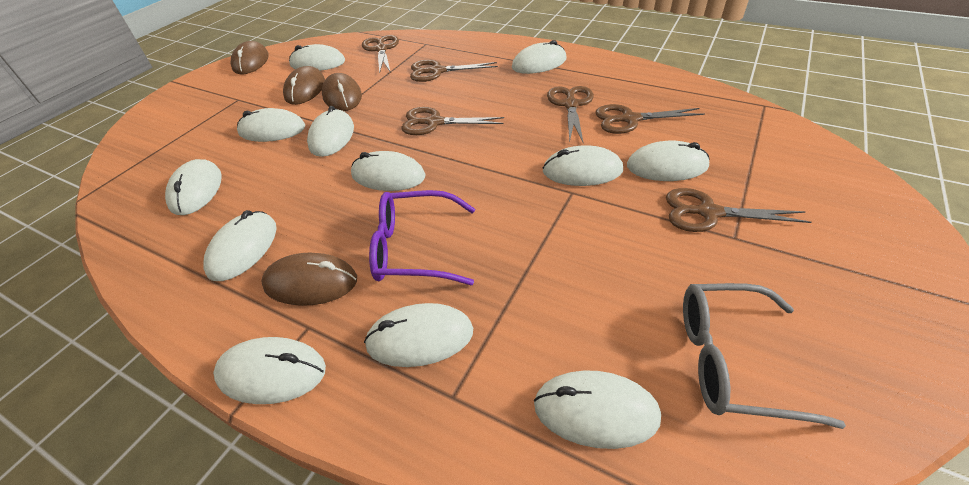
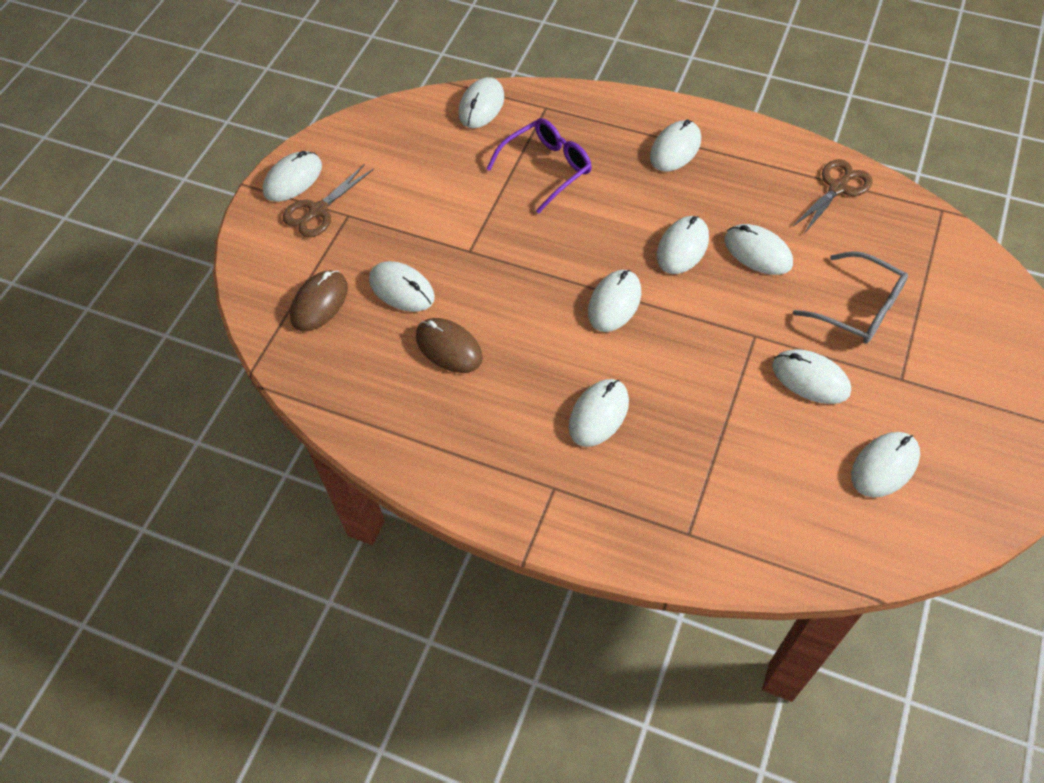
brown mouse: [231,41,268,74] [261,253,357,306] [283,66,325,105] [322,73,362,111] = 4 -> [290,270,348,332] [416,318,483,373] = 2
brown scissors: [362,35,399,73] [401,107,504,135] [410,60,498,82] [547,86,594,142] [595,104,705,134] [666,188,811,232] = 6 -> [283,165,373,237] [792,159,873,234] = 2
white mouse: [165,159,222,215] [203,210,277,281] [213,337,326,404] [237,108,305,142] [289,44,345,71] [307,106,354,157] [351,151,426,191] [364,303,473,367] [512,40,567,74] [534,370,661,449] [543,145,623,186] [627,141,710,181] = 12 -> [263,151,322,202] [369,261,435,312] [459,77,504,128] [569,379,629,447] [588,270,641,332] [650,119,701,171] [657,216,709,274] [725,224,793,275] [772,349,851,404] [851,432,920,498] = 10

